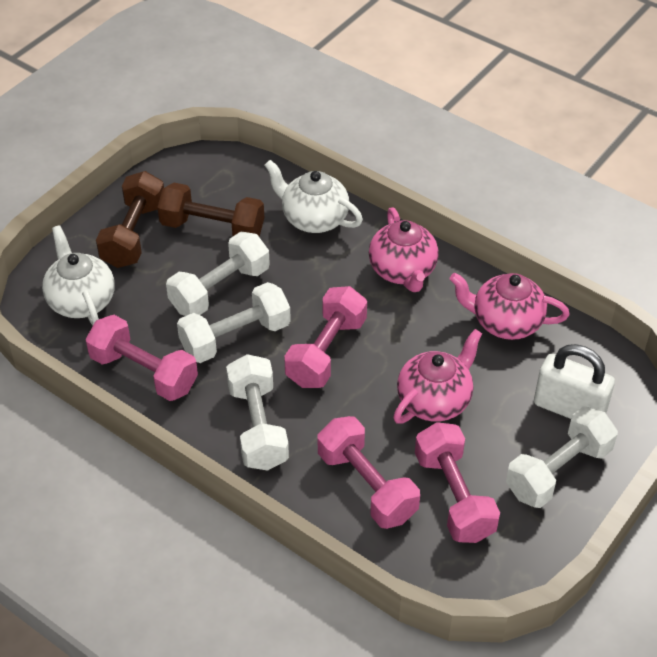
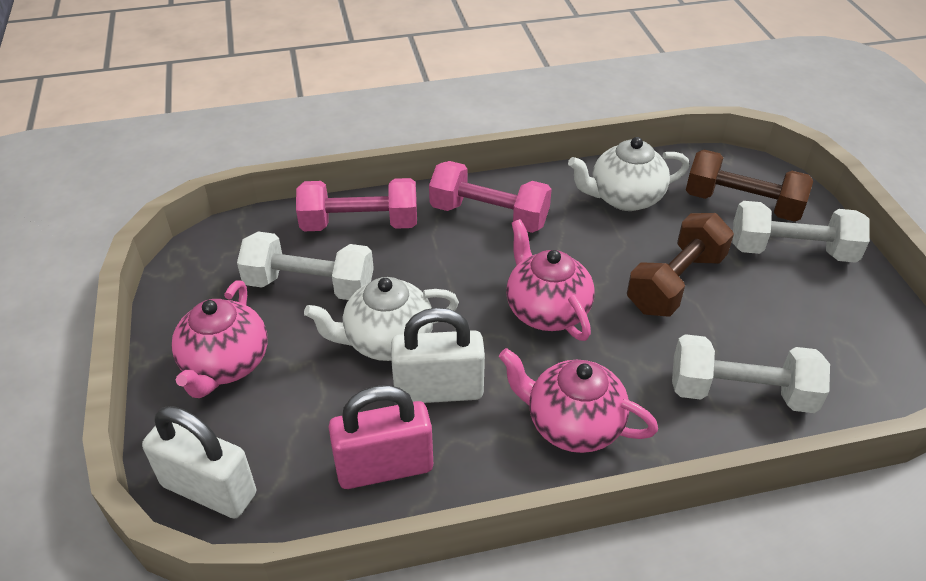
pink dumbbell: [85,315,198,401] [284,286,367,388] [318,416,420,529] [415,422,500,543] = 4 -> [296,178,417,231] [429,161,552,233] = 2
pink padlock: none = 0 -> [328,385,433,489] = 1
white dumbbell: [166,232,270,316] [177,282,291,363] [226,354,289,471] [506,406,618,508] = 4 -> [237,231,374,300] [672,334,830,413] [732,201,870,263] = 3
white padlock: [534,344,615,419] = 1 -> [142,406,256,519] [391,308,485,403] = 2

